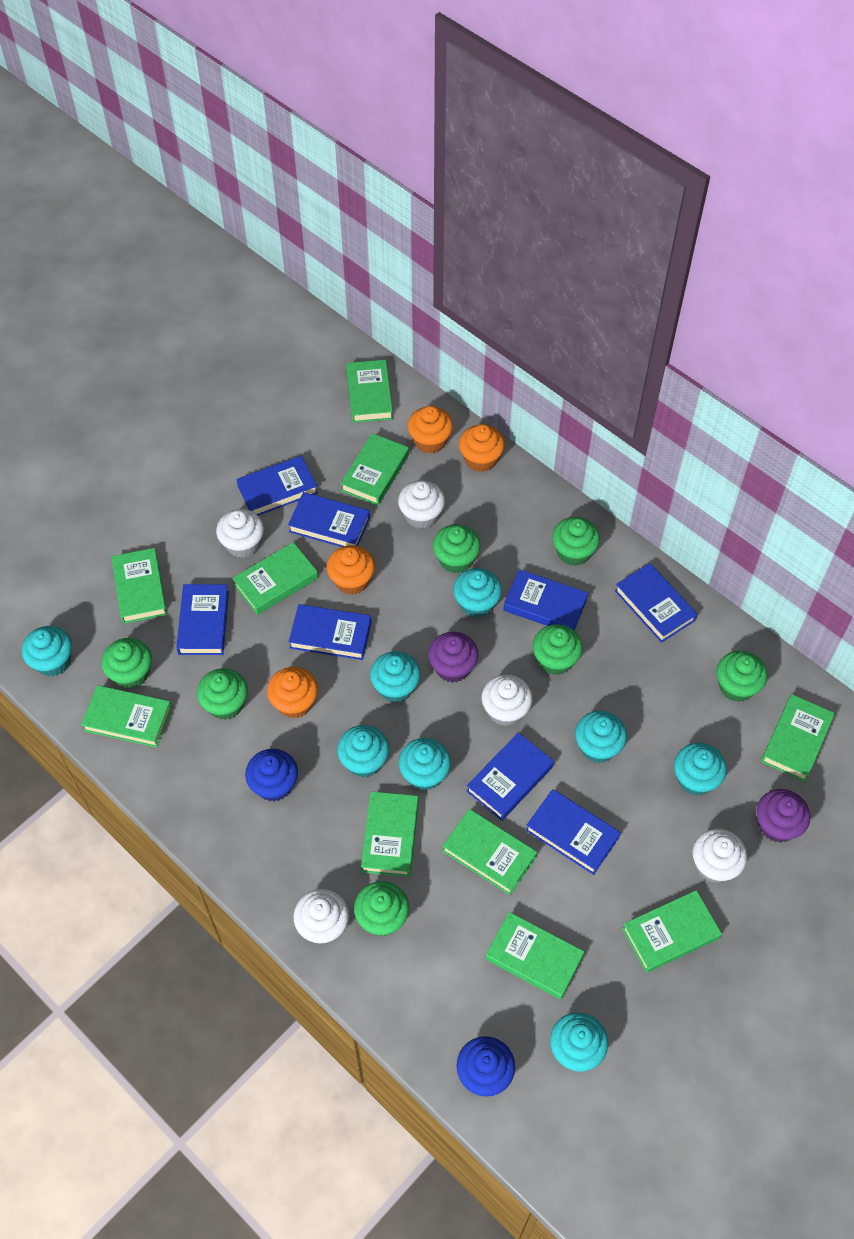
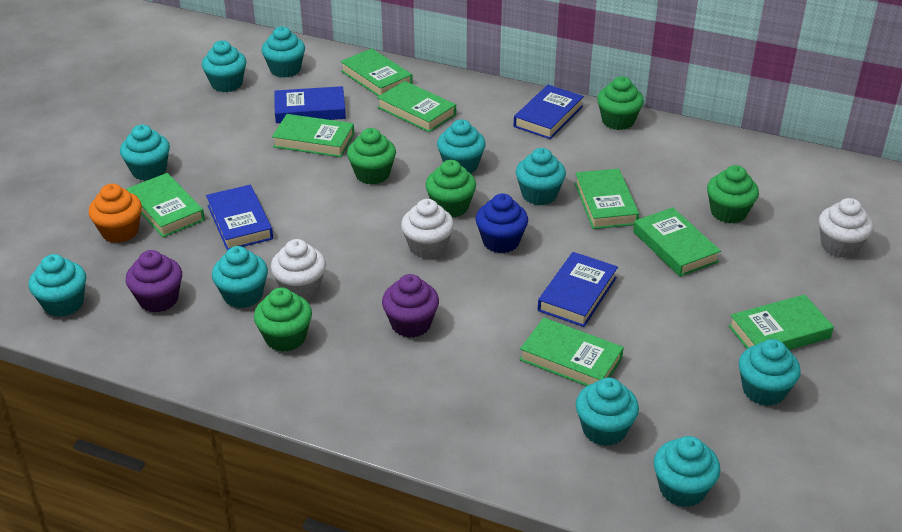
blue book: [176,584,229,655] [236,456,318,516] [288,492,370,547] [289,604,372,660] [466,733,554,821] [503,569,588,631] [526,789,621,875] [615,563,697,643] = 8 -> [206,185,273,251] [274,86,346,123] [514,85,584,139] [538,252,618,327] = 4
blue cupcake: [245,749,298,801] [456,1036,515,1097] = 2 -> [476,194,528,253] = 1
green book: [81,685,172,748] [112,548,167,624] [232,542,318,615] [340,433,409,505] [346,360,393,423] [361,791,419,877] [442,809,537,895] [485,912,584,1000] [622,890,722,973] [761,694,835,782] = 10 -> [126,173,205,238] [272,114,354,157] [340,48,413,96] [377,81,456,132] [520,318,624,386] [575,169,639,229] [633,207,721,277] [728,294,834,350] = 8
green cupcake: [101,638,152,689] [197,668,248,720] [354,881,409,936] [433,524,481,573] [532,624,583,675] [552,517,600,566] [717,651,767,702] = 7 -> [254,287,312,352] [347,128,396,184] [425,160,476,218] [597,76,644,130] [707,165,759,224] = 5
orange cupcake: [267,667,318,718] [327,545,375,595] [408,406,453,453] [459,424,505,472] = 4 -> [88,184,142,243] = 1
turquoise cupcake: [22,626,72,676] [337,725,389,777] [370,651,421,703] [398,738,451,791] [453,568,502,618] [550,1013,608,1071] [575,711,627,763] [674,743,727,796] = 8 -> [28,254,86,317] [120,125,170,181] [202,40,246,92] [212,246,268,308] [261,26,305,78] [437,119,486,174] [516,148,566,205] [576,378,639,446] [654,436,720,507] [739,339,801,406] = 10
white cupcake: [216,509,264,558] [293,889,349,944] [398,481,445,529] [481,675,533,726] [692,829,747,883] = 5 -> [270,239,326,300] [401,199,454,259] [819,198,873,258] = 3

